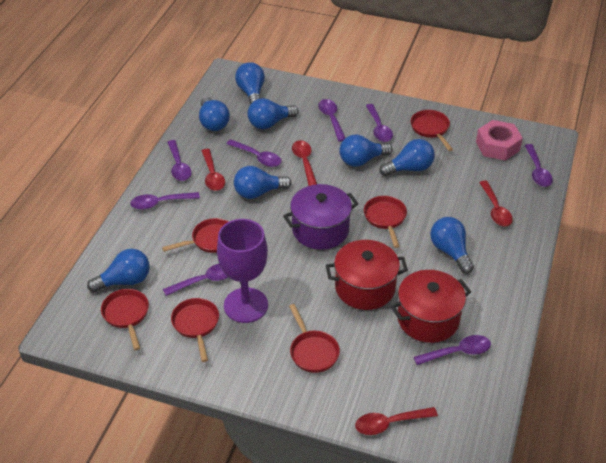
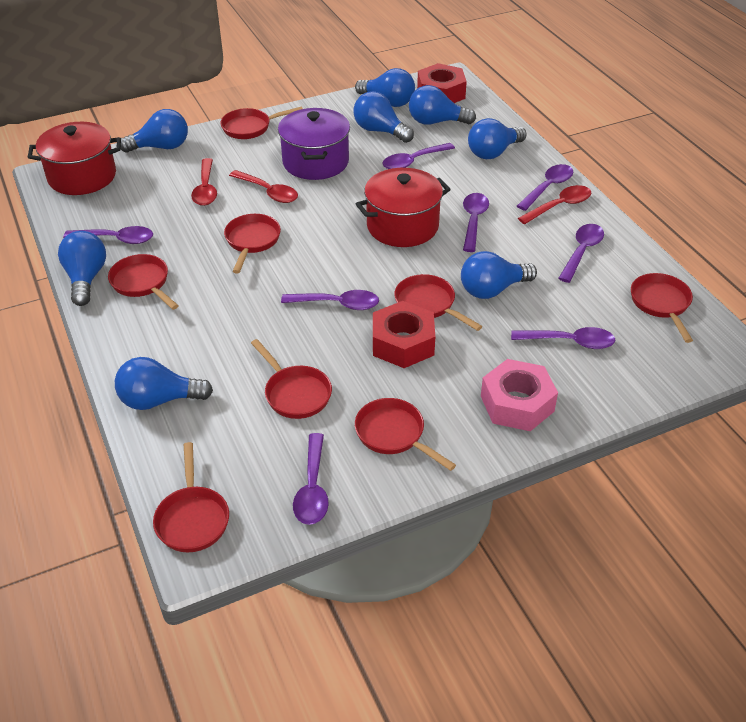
purple goblet: [217,219,268,323] = 1 -> none = 0
red nut: none = 0 -> [373,301,435,368] [417,63,467,103] = 2
red pan: [101,289,149,350] [162,218,229,253] [171,298,219,362] [289,304,340,373] [364,196,407,248] [411,110,453,151] = 6 -> [108,254,179,310] [153,442,229,552] [220,107,303,139] [224,214,281,274] [251,339,332,419] [355,398,456,471] [394,274,482,331] [631,273,693,343] = 8
red spoon: [202,149,225,191] [292,140,317,186] [355,407,438,435] [479,181,513,226] = 4 -> [191,158,217,206] [229,170,298,203] [518,185,591,224] = 3

